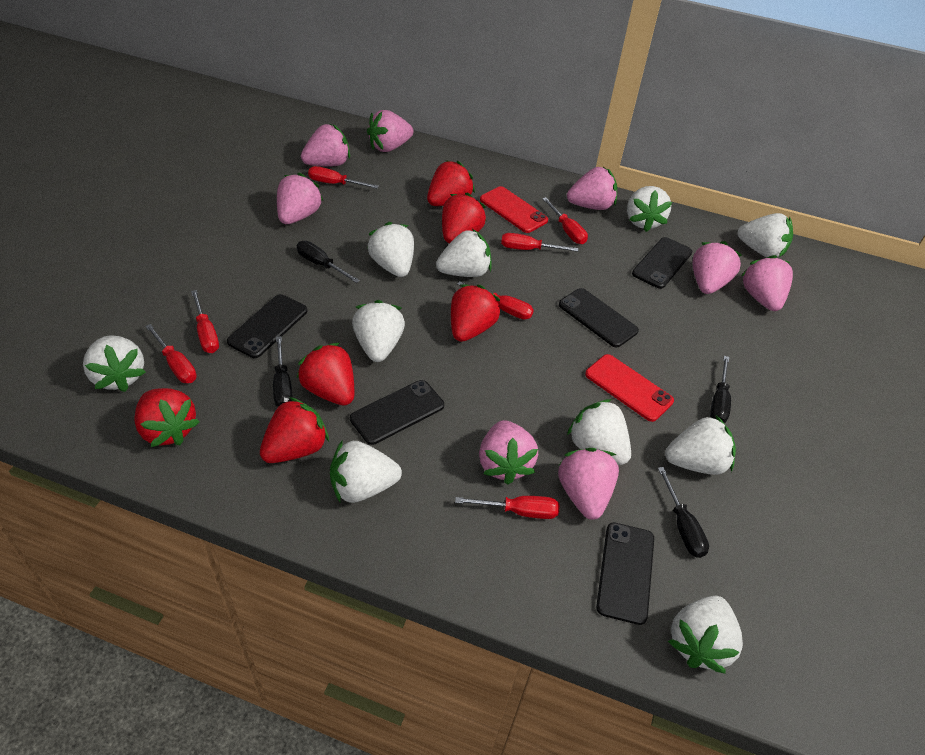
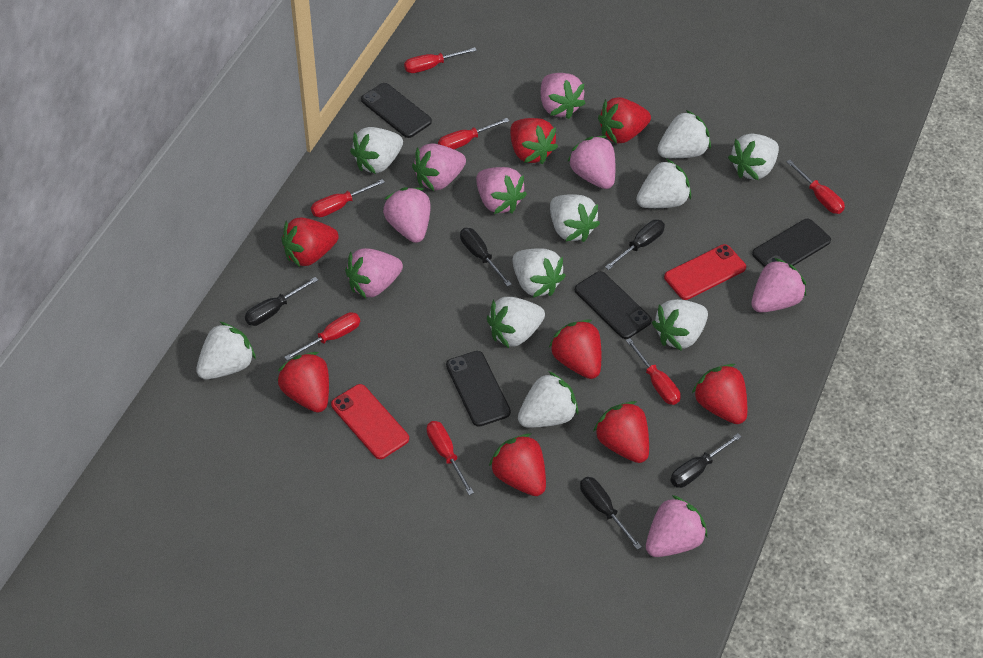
black phone: [227,294,307,358] [350,380,444,445] [559,288,639,347] [596,523,654,625] [632,237,692,289] = 5 -> [361,83,432,138] [446,351,511,427] [575,271,652,339] [752,219,831,267] = 4
black screwdriver: [273,336,292,407] [297,241,360,283] [658,467,709,558] [710,356,731,423] = 4 -> [245,277,318,326] [460,228,512,287] [580,477,642,550] [605,220,665,270] [670,433,742,488] = 5
red strawberry: [134,388,199,447] [260,397,329,463] [297,343,354,406] [427,160,475,206] [442,193,487,243] [451,284,500,342] = 6 -> [277,352,329,413] [282,218,339,267] [489,434,546,496] [510,118,558,164] [549,320,601,379] [593,401,649,463] [598,97,651,144] [692,364,747,424] = 8

